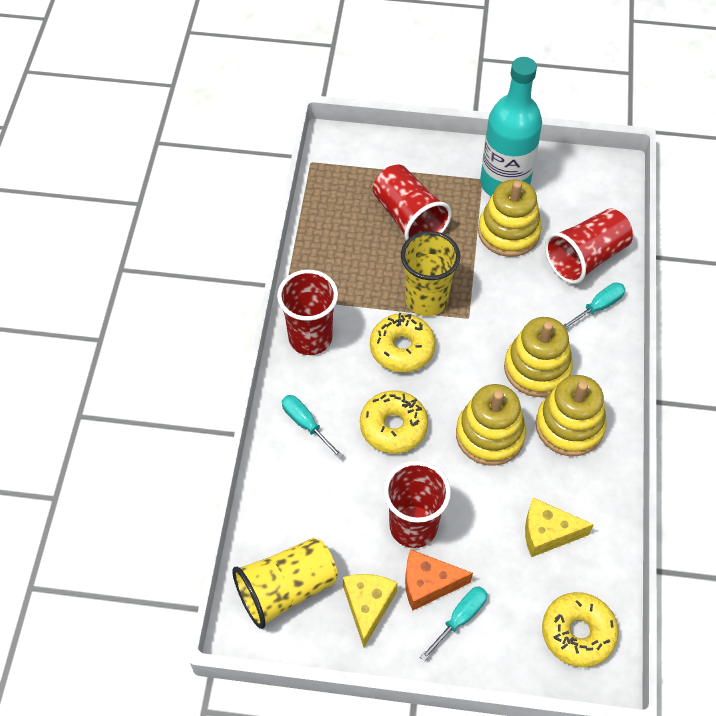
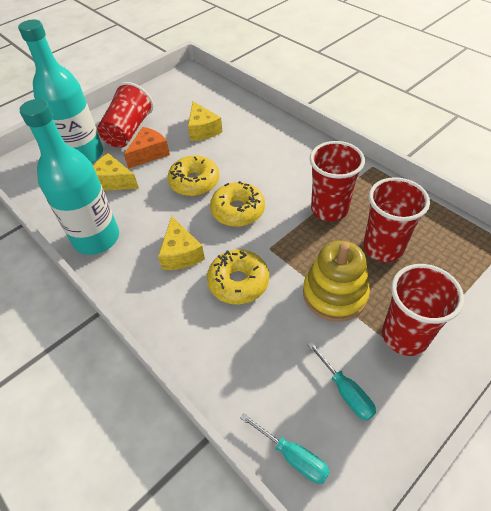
turquoise bottle: [480,57,542,196] = 1 -> [18,19,103,163] [20,99,119,255] = 2
turquoise screwdriver: [282,395,343,459] [420,586,487,661] [564,282,625,329] = 3 -> [240,413,330,484] [308,342,376,421] = 2
yellow cheese: [343,574,398,647] [525,498,594,557] = 2 -> [93,153,139,191] [158,216,205,270] [188,102,223,141] = 3
yellow cup: [232,538,338,629] [401,231,460,316] = 2 -> none = 0
yellow stacking toy: [456,384,526,466] [478,180,542,257] [504,317,573,397] [535,375,607,456] = 4 -> [303,241,370,322] = 1

